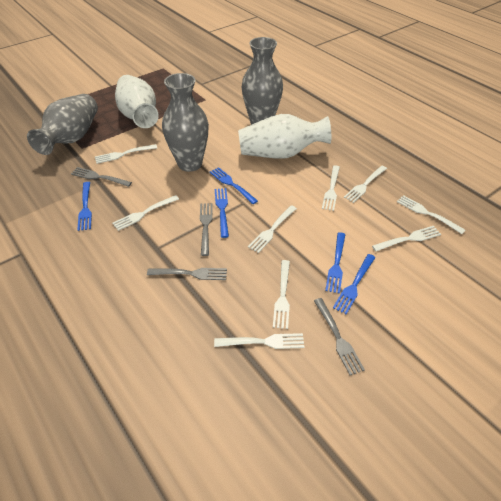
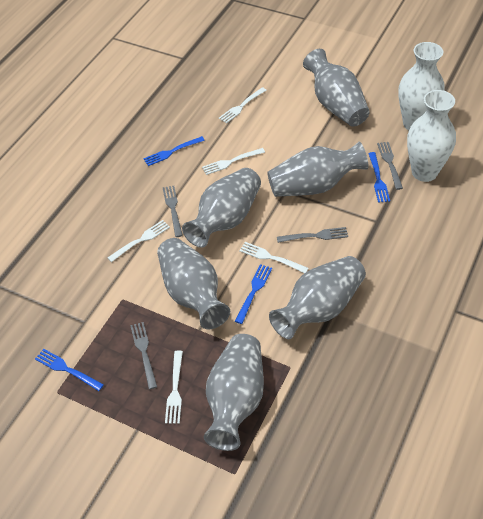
blue fork: [77,182,92,231] [210,167,258,204] [215,188,229,238] [325,232,346,294] [333,254,376,315] = 5 -> [35,349,104,391] [143,136,205,166] [235,264,272,324] [368,152,390,203] = 4
grey vase: [27,94,98,155] [162,73,209,172] [242,37,283,125] = 3 -> [157,238,230,330] [182,168,261,248] [204,334,264,451] [267,142,368,197] [269,256,366,339] [303,49,370,127] = 6
white fork: [95,144,157,164] [112,195,179,231] [214,333,304,349] [248,205,297,253] [273,260,290,329] [322,165,340,211] [344,166,387,203] [372,226,441,251] [397,195,465,234] = 9 -> [107,220,170,262] [165,351,183,424] [202,148,265,175] [219,87,267,123] [239,242,309,273] = 5

